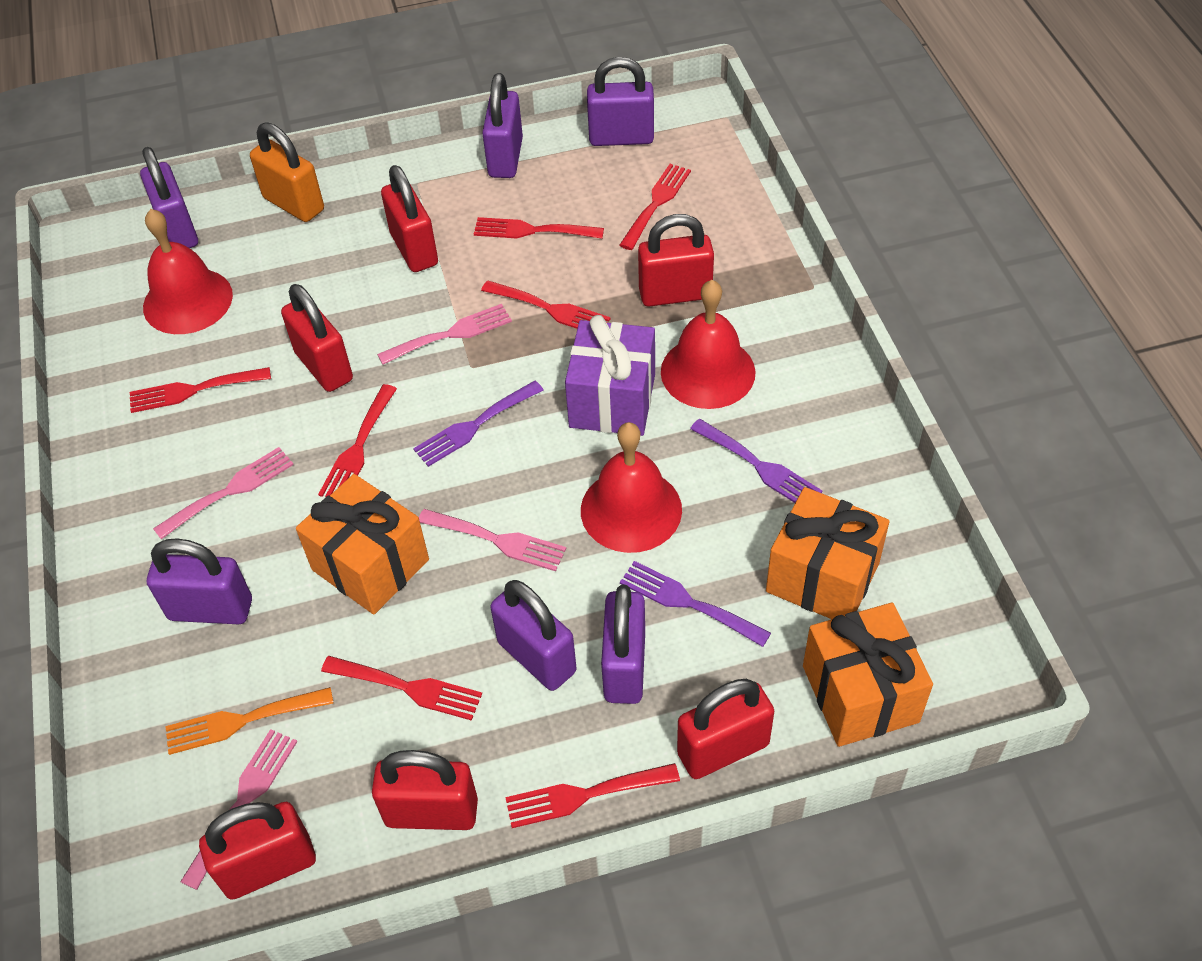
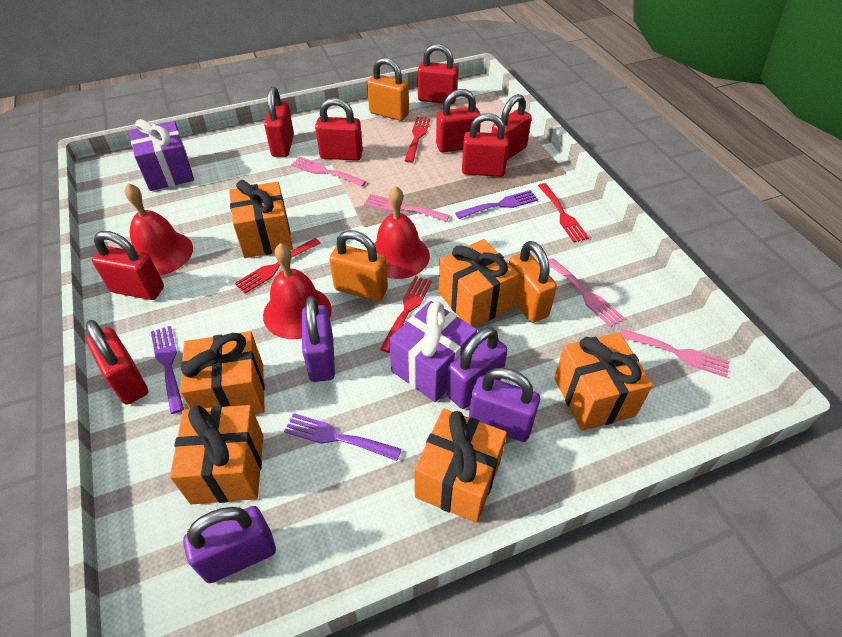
orange fork: [165,687,334,755] = 1 -> none = 0
orange gift: [296,474,429,615] [766,487,890,619] [803,603,933,747] = 3 -> [170,405,263,504] [180,331,265,414] [229,180,293,258] [414,409,507,523] [439,239,519,327] [554,332,653,431] = 6
orange padlock: [250,122,324,222] = 1 -> [329,230,388,301] [367,57,409,121] [509,241,557,323] = 3
purple gift: [565,315,655,436] = 1 -> [130,119,194,191] [389,301,477,402] = 2
purple padlock: [140,147,198,248] [147,538,252,624] [482,73,523,178] [491,580,577,691] [587,57,654,146] [601,585,645,704] = 6 -> [183,506,276,583] [302,296,335,382] [447,327,508,409] [469,368,540,442] = 4
red fork: [130,367,271,413] [318,384,397,497] [321,656,482,721] [474,217,604,239] [481,280,611,329] [505,763,680,828] [619,164,691,250] = 7 -> [235,238,321,294] [380,276,432,353] [405,117,431,163] [538,183,589,243] = 4
red padlock: [199,802,316,900] [281,284,353,392] [372,750,478,830] [381,165,438,272] [638,214,714,307] [677,679,774,779] = 6 -> [86,320,148,405] [92,231,164,300] [264,87,294,157] [315,98,363,161] [418,44,458,104] [436,89,481,153] [462,113,509,177] [492,94,532,160] = 8

